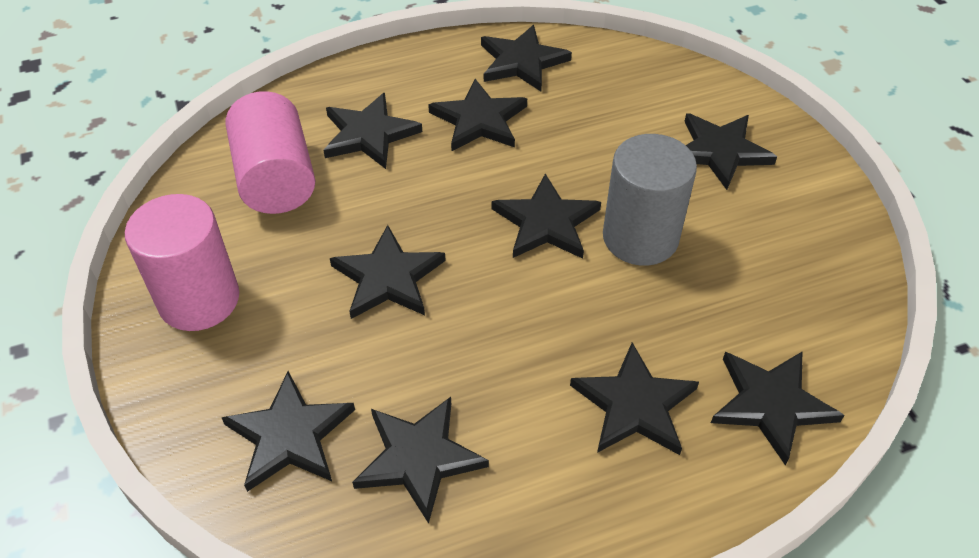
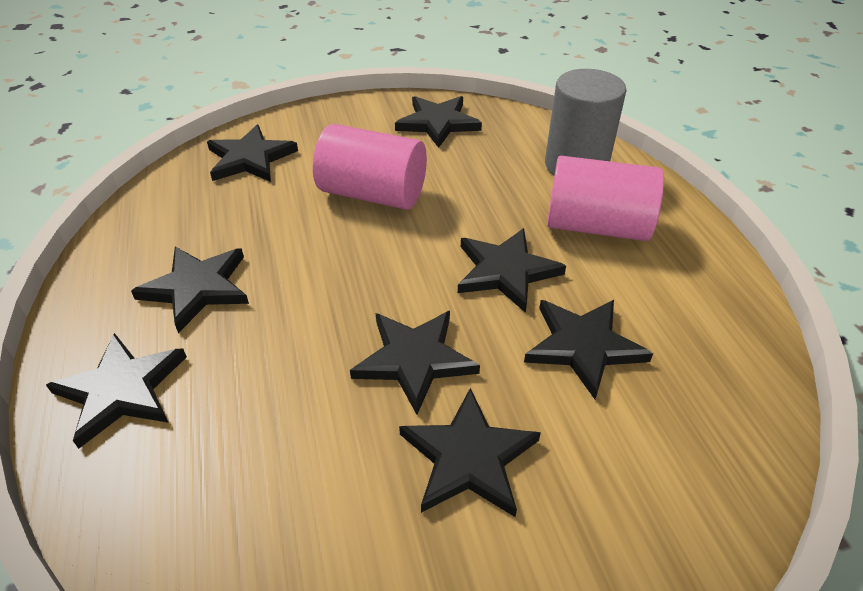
black star: [222,371,355,492] [323,93,422,169] [330,225,446,319] [352,397,489,524] [428,79,527,151] [481,25,572,91] [492,174,601,259] [570,343,699,455] [684,113,777,190] [711,352,844,465] = 10 -> [46,333,187,449] [131,247,249,333] [207,125,298,182] [350,311,480,415] [395,96,482,148] [399,388,541,517] [458,228,566,313] [524,300,653,399] = 8

